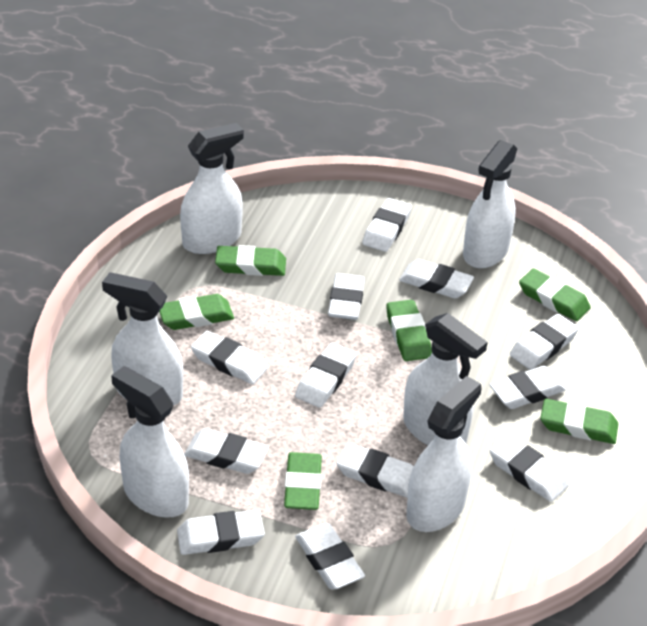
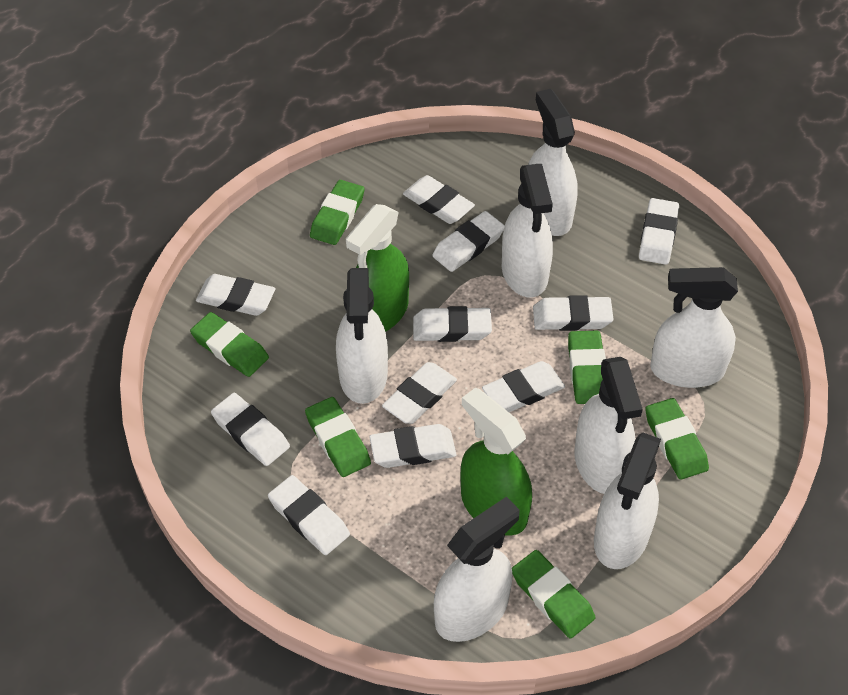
green spray bottle: none = 0 -> [346,204,409,332] [460,387,532,536] = 2
white eraser: [177,510,265,555] [184,428,269,474] [191,331,268,384] [295,343,356,408] [295,523,365,589] [328,273,365,320] [336,443,414,498] [363,198,412,252] [399,259,474,298] [489,366,566,409] [490,435,569,502] [510,314,579,370] = 12 -> [196,274,275,316] [211,393,290,466] [268,475,350,555] [369,424,456,468] [382,362,457,424] [403,175,475,224] [413,306,492,342] [432,211,505,272] [482,361,565,412] [533,295,613,331] [639,198,679,265] = 11
white spray bottle: [102,272,183,406] [111,366,189,518] [180,123,244,254] [403,313,487,445] [406,376,482,532] [463,140,517,268] = 6 -> [336,268,388,404] [434,497,520,642] [502,164,553,297] [528,89,577,236] [574,357,643,494] [594,433,661,569] [650,267,738,388] = 7

